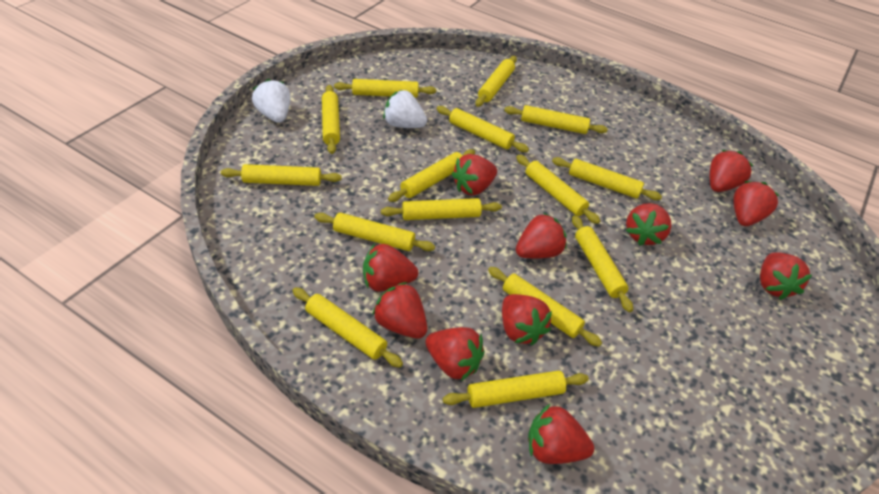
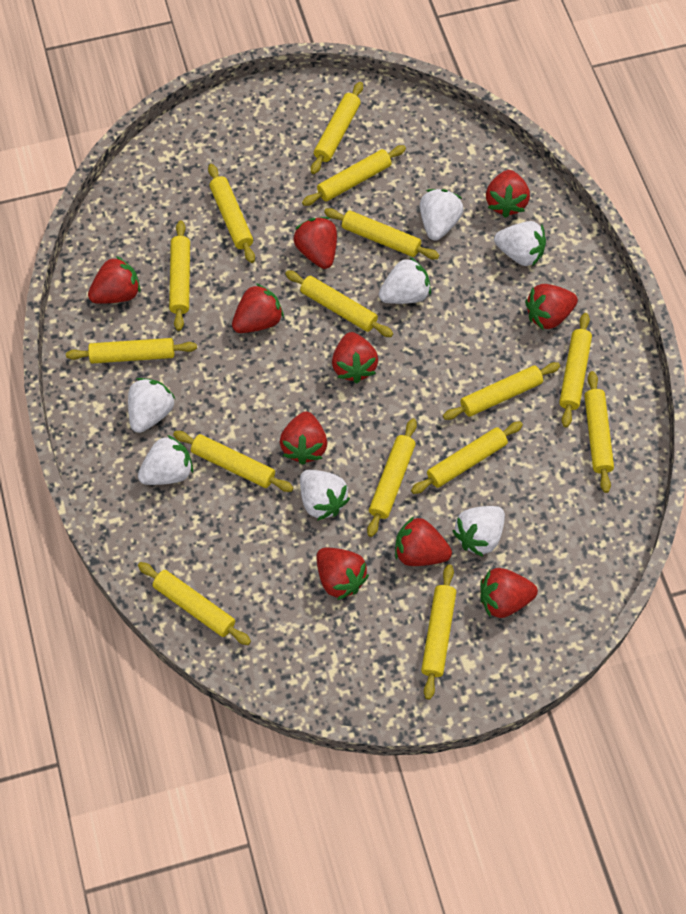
red strawberry: [363,244,418,292] [372,282,427,339] [425,327,484,381] [452,154,497,196] [502,294,552,345] [516,213,567,258] [528,404,594,464] [626,203,672,246] [710,150,753,192] [733,181,779,226] [760,252,812,300] = 11 -> [88,256,140,304] [232,283,284,333] [280,411,327,465] [294,217,337,269] [316,548,369,600] [332,332,378,383] [395,517,452,566] [480,568,538,618] [486,170,530,218] [525,284,578,330] = 10
white strawberry: [252,79,290,123] [383,90,427,128] = 2 -> [128,378,175,433] [138,435,193,485] [300,470,350,521] [379,257,431,304] [420,189,464,241] [452,506,505,557] [494,221,546,266] = 7

